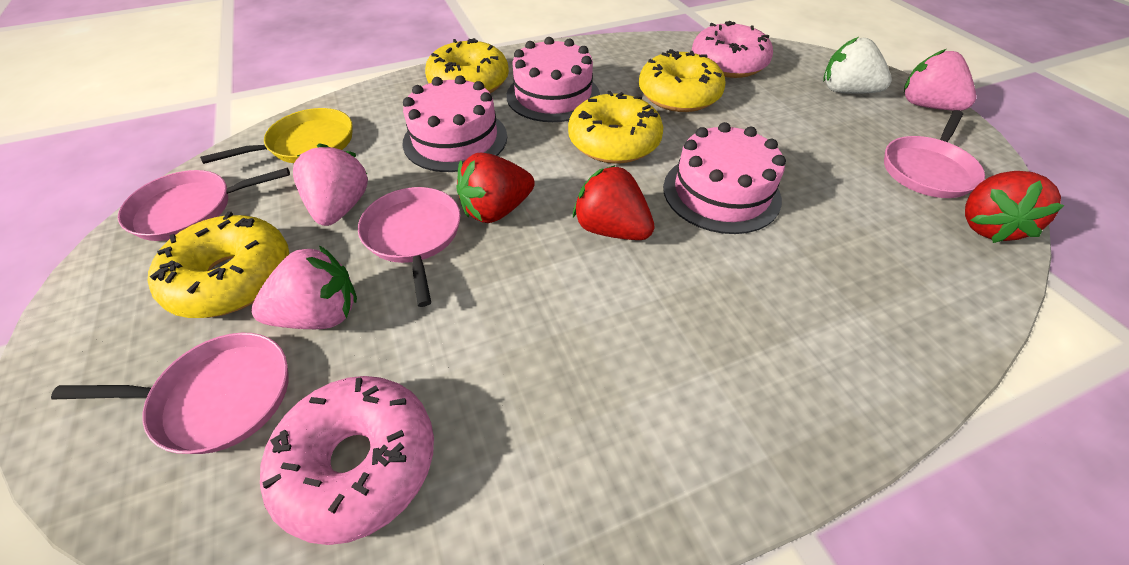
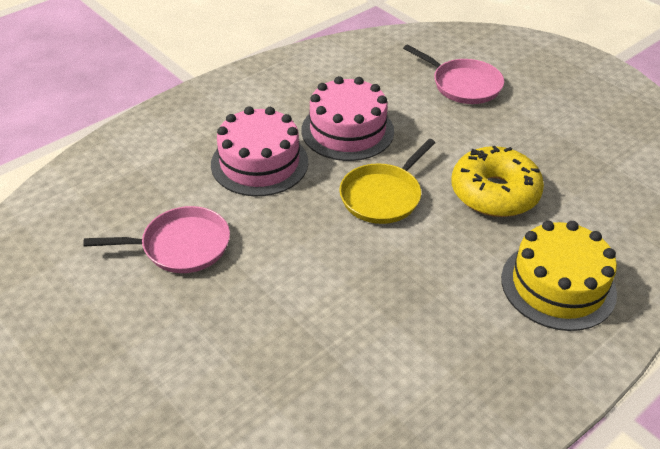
pink cake: [403,75,507,172] [506,37,600,122] [663,122,786,234] = 3 -> [211,107,308,196] [301,76,394,161] = 2
pink donut: [260,376,434,545] [692,21,773,78] = 2 -> none = 0
pink pan: [51,333,289,454] [118,168,290,241] [358,187,461,307] [884,110,985,198] = 4 -> [83,206,230,273] [403,44,504,104] = 2
pink strawberry: [252,245,357,329] [293,143,368,226] [904,49,976,111] = 3 -> none = 0
red strawberry: [456,153,535,223] [573,165,655,240] [965,171,1065,243] = 3 -> none = 0
white strawberry: [823,37,892,94] = 1 -> none = 0
yellow cake: none = 0 -> [501,221,617,331] = 1
yellow donut: [148,211,289,318] [425,38,509,93] [568,91,663,164] [639,49,726,112] = 4 -> [451,146,544,217] = 1

